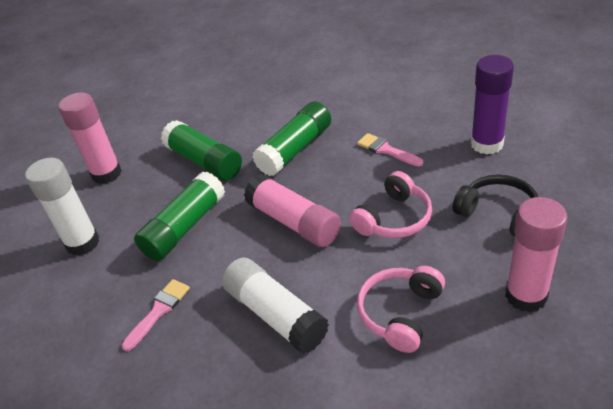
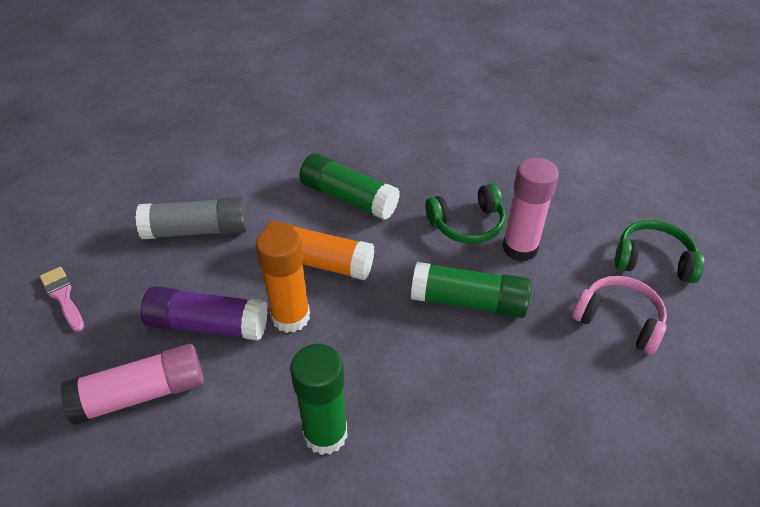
black headphones: [453,175,538,236] = 1 -> none = 0
green headphones: none = 0 -> [425,184,506,244] [615,220,704,283] = 2
grey glue stick: none = 0 -> [136,197,249,239] = 1
orange glue stick: none = 0 -> [256,225,310,333] [264,221,374,280] = 2
pink brush: [122,279,190,351] [357,133,424,167] = 2 -> [39,267,84,332] = 1
pink glue stick: [59,92,122,184] [244,174,341,247] [505,197,567,312] = 3 -> [60,344,204,425] [502,157,559,261] = 2
pink headphones: [349,171,432,238] [357,266,445,353] = 2 -> [572,276,667,354] = 1
white glue stick: [25,158,99,256] [222,257,329,354] = 2 -> none = 0

